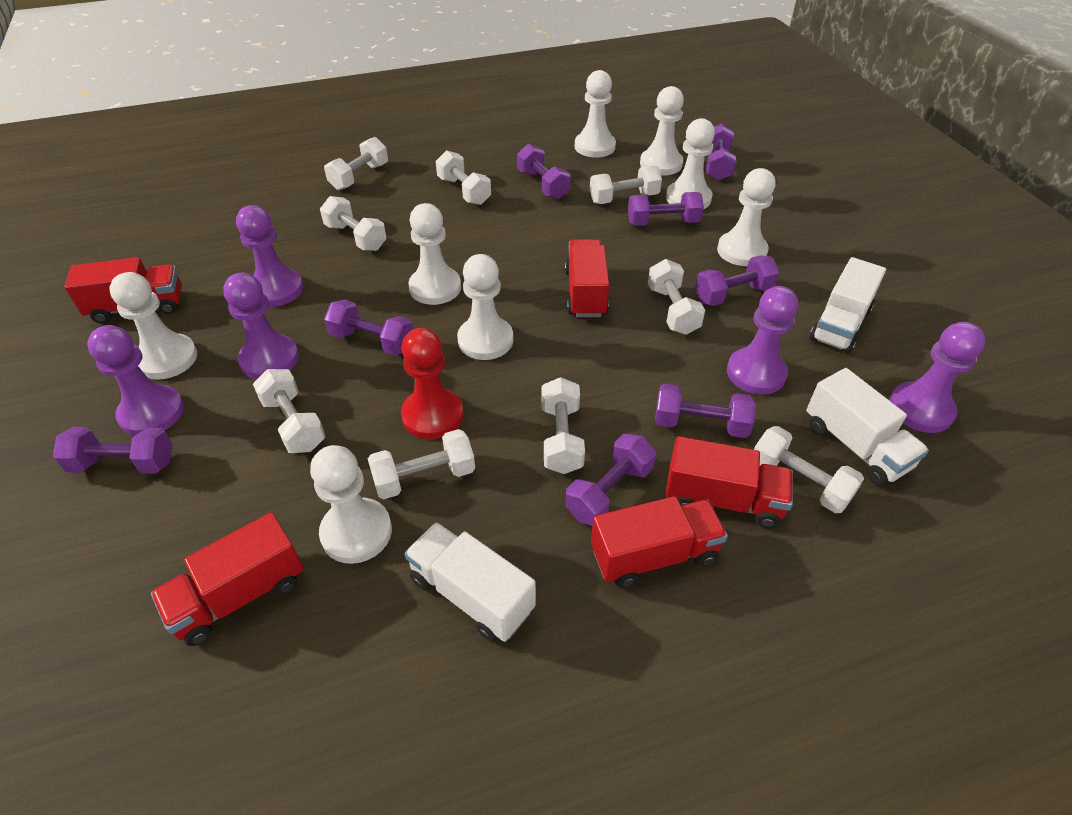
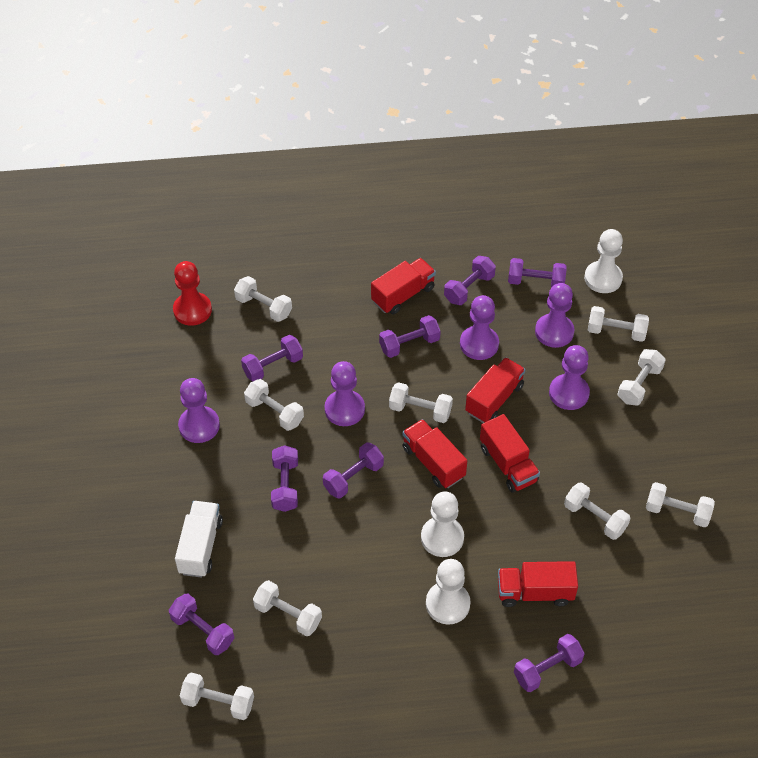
white pawn: [110,272,197,380] [310,445,392,564] [408,203,461,305] [457,254,513,360] [575,70,616,158] [640,86,684,176] [666,118,715,209] [717,168,776,266] = 8 -> [421,492,464,557] [426,559,471,625] [584,229,623,293] = 3
white truck: [404,522,536,642] [806,368,929,486] [809,257,886,353] = 3 -> [175,501,223,578] = 1

